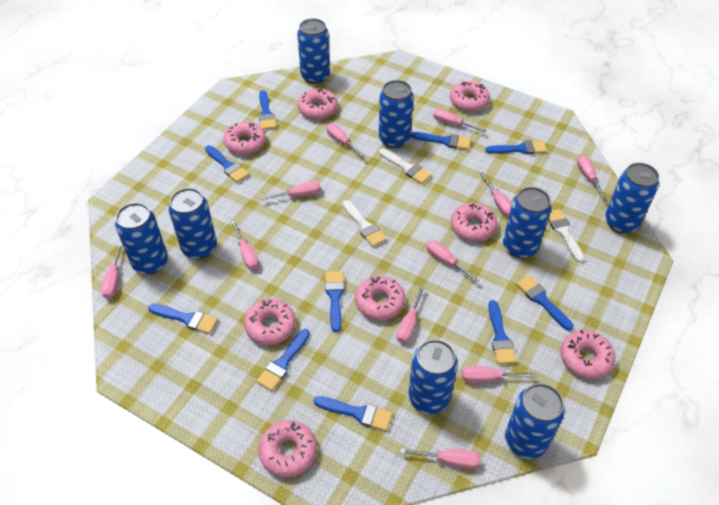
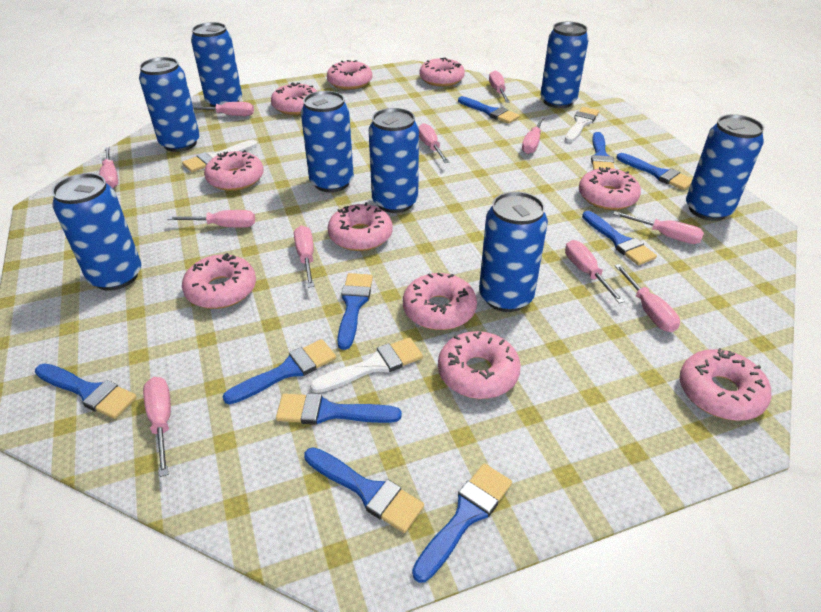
pink donut: [223,122,266,155] [244,299,296,345] [258,420,317,477] [297,88,338,120] [355,276,405,320] [450,81,490,112] [451,203,498,241] [560,330,615,379] = 8 -> [182,253,256,309] [204,150,264,191] [271,82,317,115] [327,60,372,90] [328,202,393,251] [403,273,477,330] [420,58,465,87] [438,331,521,399] [579,167,641,210] [680,348,771,421] = 10

